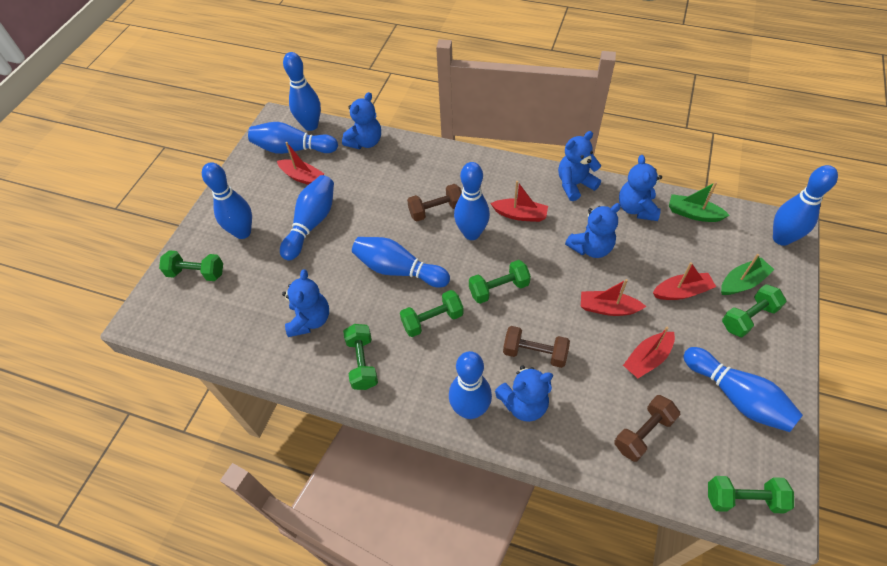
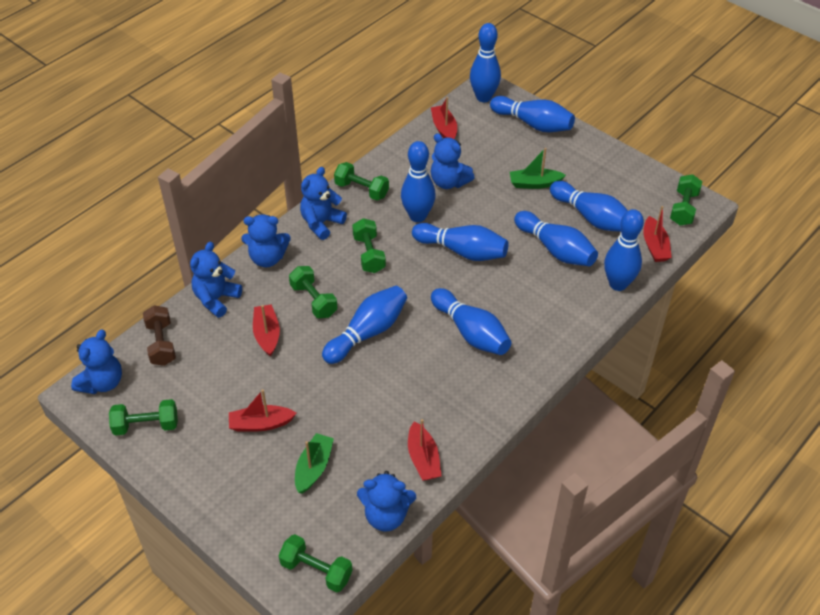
brown dumbbell: [407,184,462,221] [503,326,570,368] [614,395,680,462] = 3 -> [143,305,176,366] = 1

